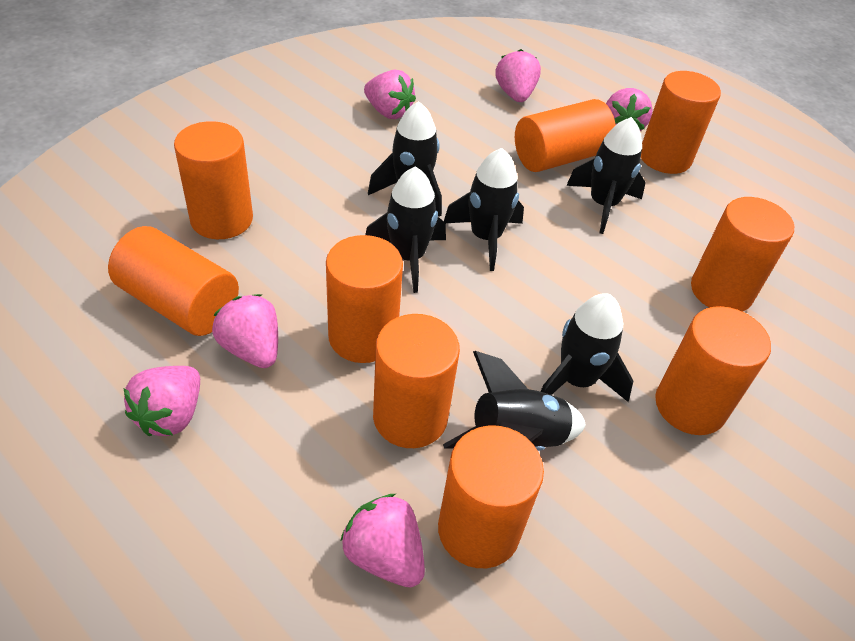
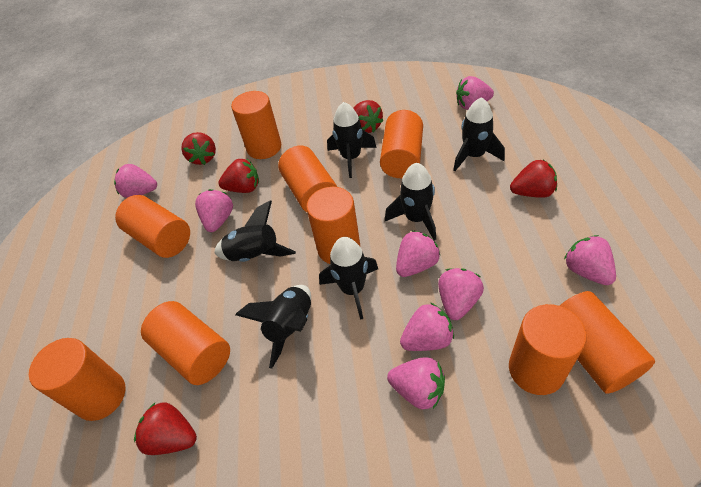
pink strawberry: [124,366,200,436] [212,294,278,368] [341,494,425,588] [364,70,416,119] [495,49,541,102] [606,88,653,131] = 6 -> [114,164,157,198] [195,189,233,232] [387,357,445,409] [396,230,440,277] [400,302,454,351] [438,268,484,320] [456,76,494,110] [564,235,616,285] = 8
red strawberry: none = 0 -> [134,402,197,455] [181,132,216,165] [218,159,259,193] [353,100,383,133] [510,160,557,198] = 5

